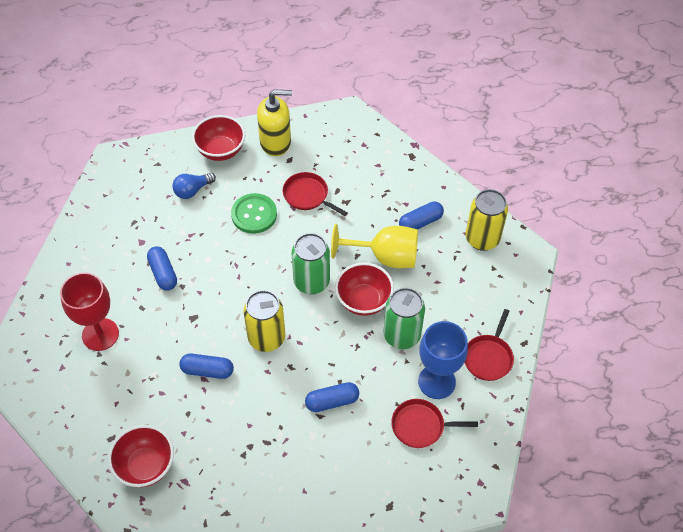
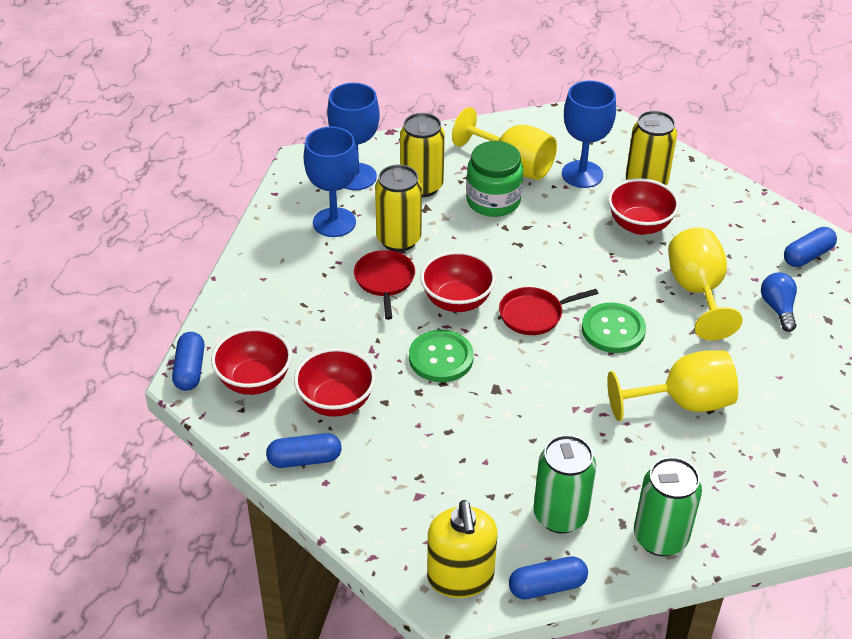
blue goblet: [418,321,468,399] = 1 -> [304,127,358,237] [327,83,380,190] [562,81,616,188] = 3
green button: [231,193,277,234] = 1 -> [409,330,474,382] [582,302,646,353] = 2
green jar: none = 0 -> [466,141,523,217] = 1
red bowl: [108,425,174,487] [192,115,245,161] [335,263,394,316] = 3 -> [211,328,292,395] [294,348,376,417] [420,251,496,312] [608,178,679,235] = 4
red goblet: [60,272,119,351] = 1 -> none = 0
red pan: [282,172,348,216] [391,399,478,448] [464,309,514,381] = 3 -> [354,250,415,320] [499,287,598,335] = 2
yellow can: [243,290,285,352] [466,189,508,251] = 2 -> [375,164,422,252] [400,113,445,197] [626,111,677,186] = 3
yellow goblet: [331,224,418,268] = 1 -> [452,107,557,180] [607,350,738,421] [668,227,743,340] = 3

